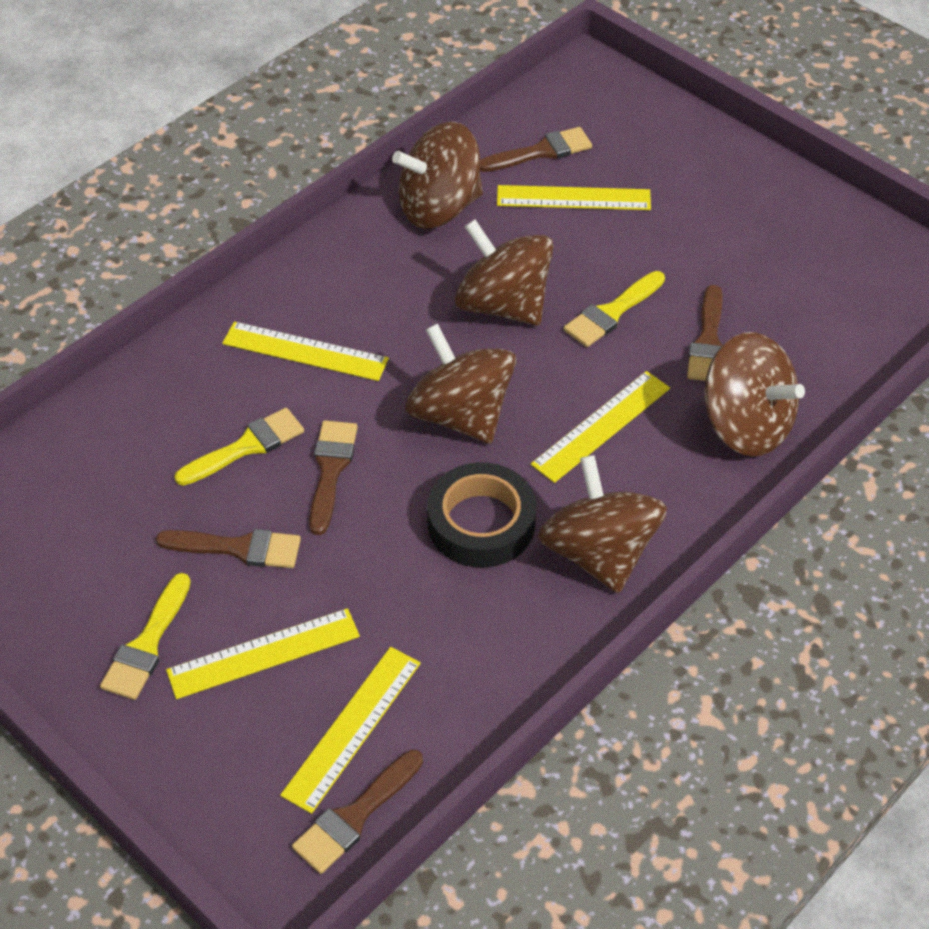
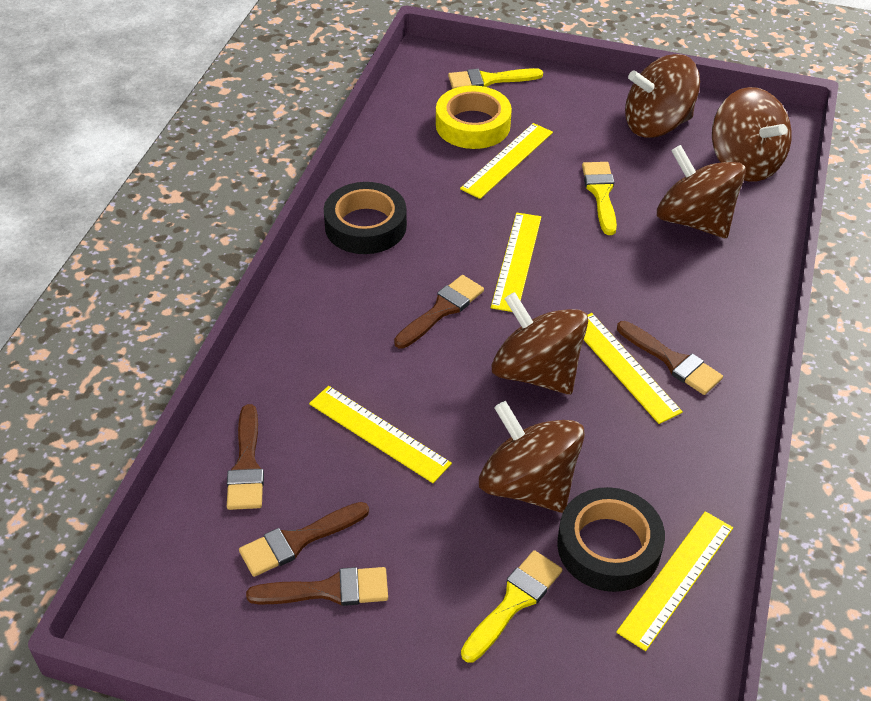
black tape: [427,462,536,568] = 1 -> [324,182,407,254] [557,487,665,592] = 2
yellow tape: none = 0 -> [436,85,512,149] = 1

